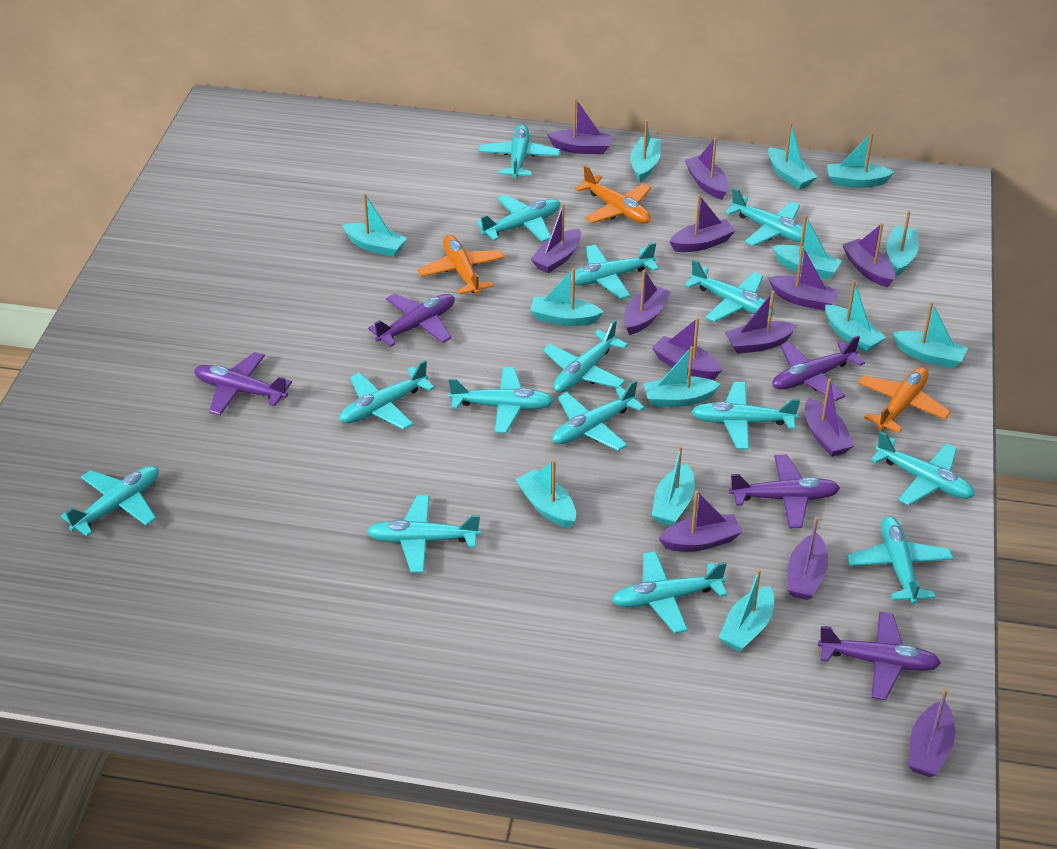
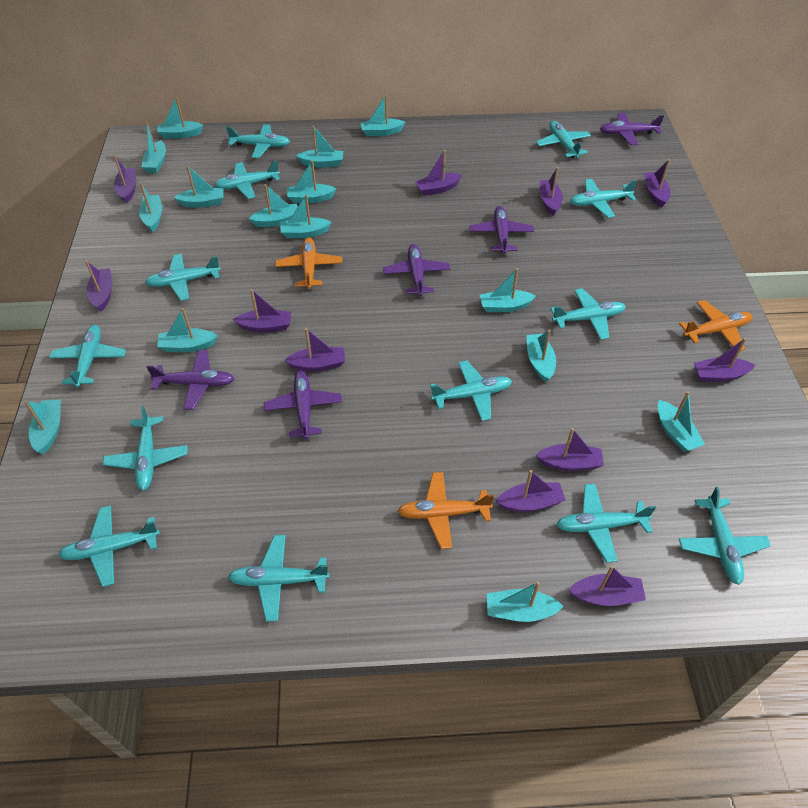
purple boat: [531,204,581,273] [547,98,612,154] [624,270,671,335] [652,317,722,379] [659,490,742,552] [669,195,736,252] [685,138,729,200] [725,291,797,354] [768,246,840,311] [787,517,828,600] [805,378,854,457] [843,223,895,287] [908,689,956,777] = 13 -> [85,261,112,312] [114,155,136,203] [233,289,291,333] [284,328,345,372] [415,150,462,196] [496,470,566,512] [536,428,604,471] [540,167,563,216] [569,565,646,606] [644,159,671,208] [694,338,755,382] = 11
turquoise boat: [342,193,407,257] [515,459,576,528] [530,268,603,326] [630,120,661,182] [643,346,720,407] [652,446,695,526] [719,569,774,652] [768,122,817,190] [772,215,842,280] [825,280,886,352] [827,132,894,188] [886,211,919,276] [893,302,968,368] = 13 -> [24,399,61,454] [139,183,162,232] [142,122,166,173] [157,97,203,139] [157,308,218,352] [174,165,224,208] [249,184,298,227] [280,194,332,238] [287,160,337,203] [296,126,343,167] [360,94,405,136] [480,268,536,312] [487,582,563,622] [526,330,556,382] [658,391,705,452] = 15
turquoise plane: [61,466,159,536] [339,360,435,430] [366,495,481,573] [449,367,554,433] [476,195,560,242] [478,124,560,179] [543,320,628,393] [552,380,645,451] [571,242,659,299] [612,551,727,634] [684,259,774,322] [691,382,800,449] [725,188,806,246] [846,516,953,604] [870,431,975,506] = 15 -> [49,325,126,388] [58,506,160,587] [103,406,187,490] [145,254,221,301] [214,160,280,199] [226,124,290,158] [228,535,330,621] [430,361,512,421] [536,121,591,158] [550,288,626,340] [556,484,656,563] [570,179,637,218] [679,487,771,585] = 13

